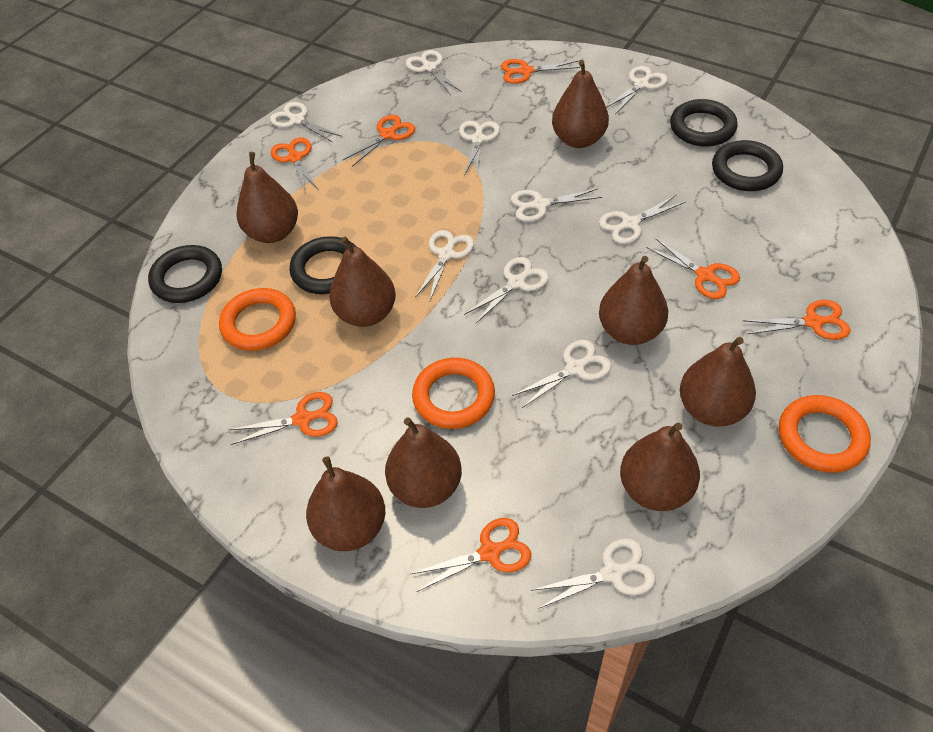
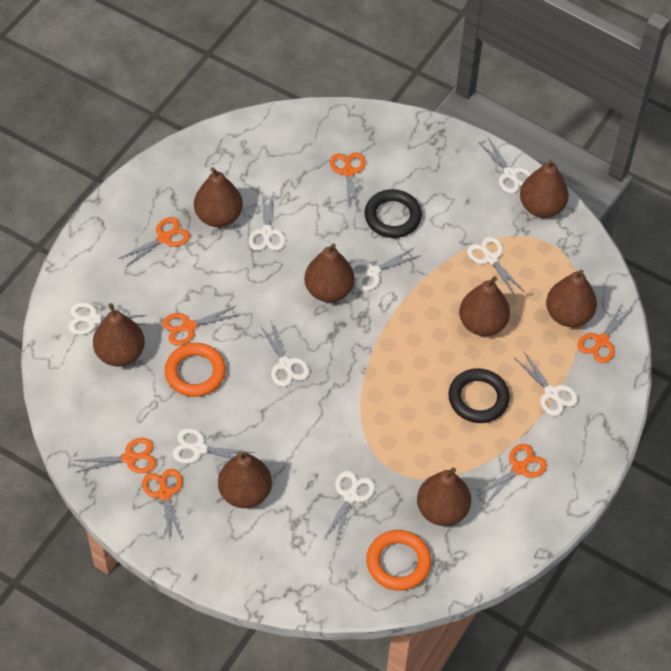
black ring: [148,245,222,303] [289,236,356,294] [670,99,738,147] [712,140,783,191] = 4 -> [364,189,422,238] [448,368,510,423] = 2
orange ring: [219,288,296,351] [412,358,495,429] [779,395,871,473] = 3 -> [165,343,226,397] [366,530,431,591] = 2
white scissors: [270,102,342,143] [406,50,462,95] [415,230,474,302] [459,120,500,177] [464,257,549,324] [511,188,602,222] [512,340,611,408] [531,538,656,609] [599,194,685,244] [606,66,668,114] = 10 -> [68,302,146,335] [172,428,255,463] [248,193,285,251] [260,321,309,387] [323,471,375,545] [350,247,419,291] [467,236,525,296] [479,137,531,194] [514,352,578,416] = 9

